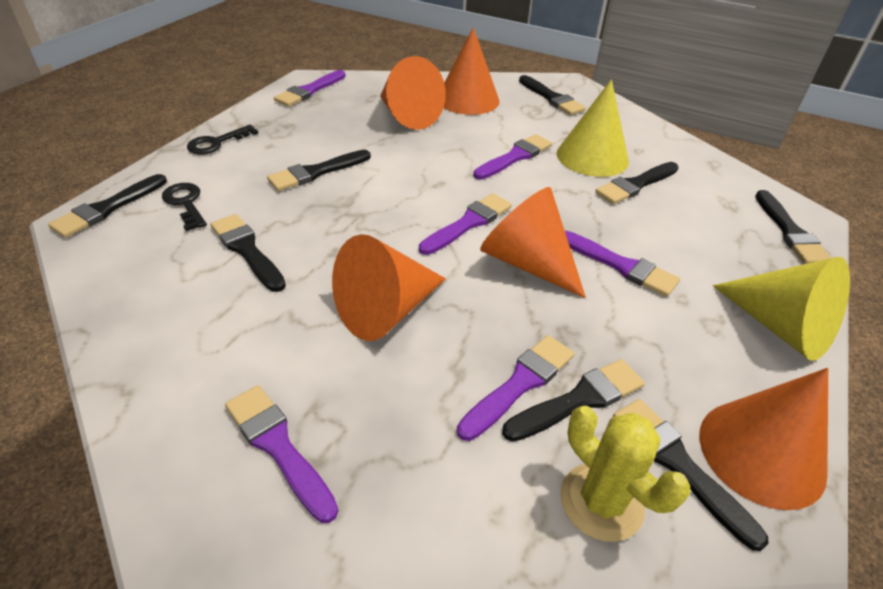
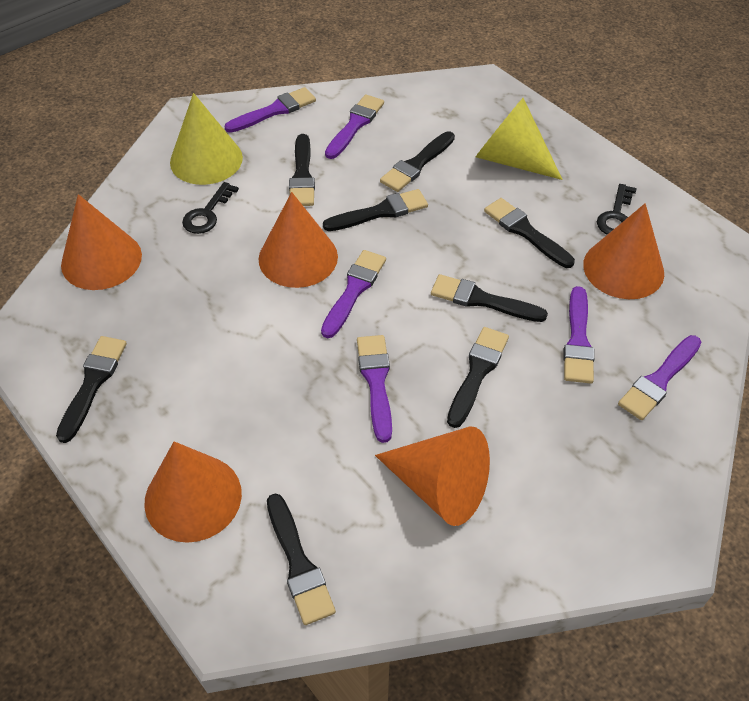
yellow cactus: [561,406,690,542] = 1 -> none = 0

